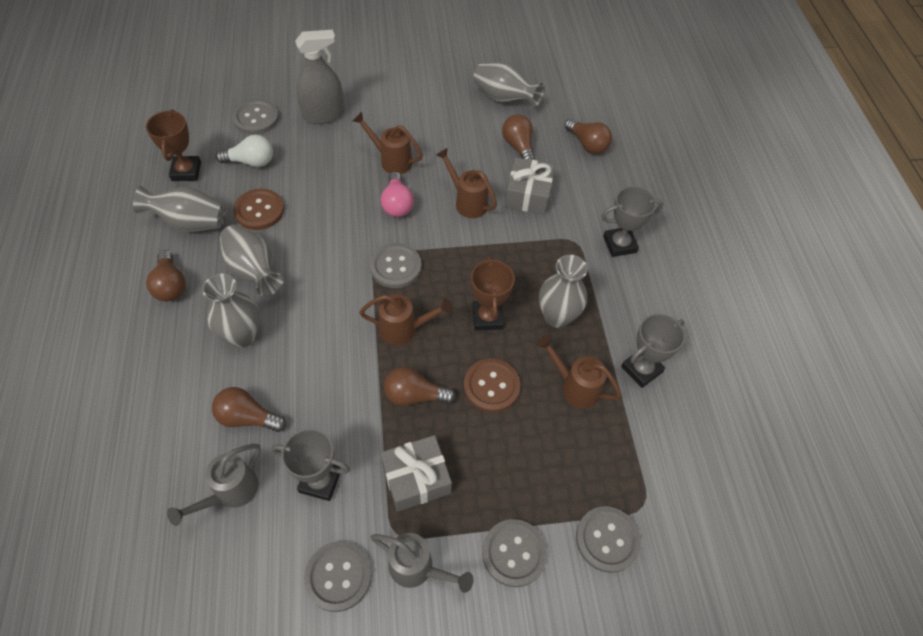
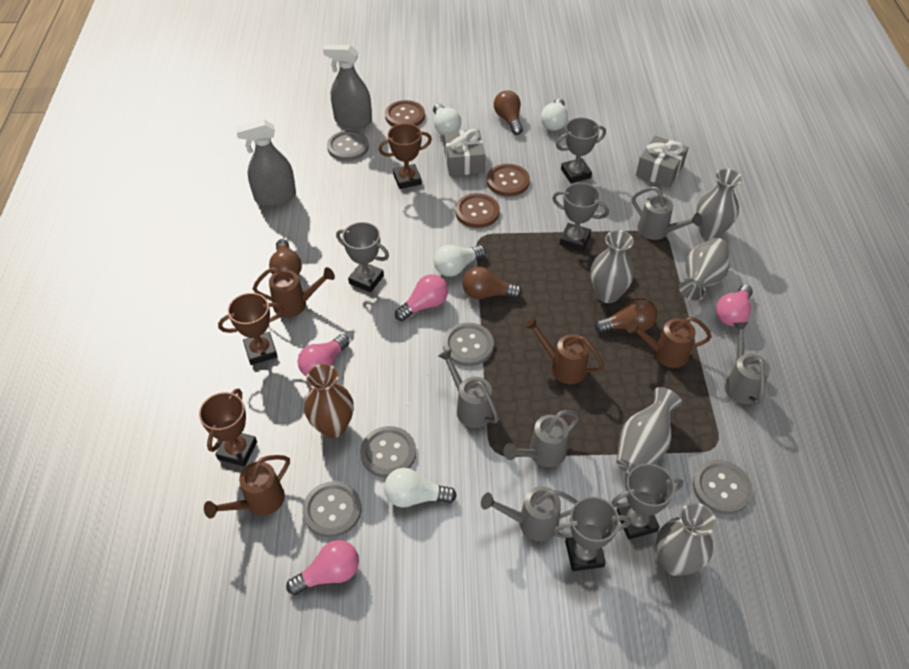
brown button: [233,189,284,230] [464,358,521,413] = 2 -> [385,100,425,126] [455,193,500,228] [487,164,530,196] = 3
brown light bulb: [146,250,186,301] [212,387,286,432] [384,367,456,406] [502,114,536,160] [565,118,612,154] = 5 -> [269,239,302,275] [462,266,522,299] [494,90,523,135] [595,298,658,333] = 4
brown trophy: [146,109,201,181] [471,256,515,331] = 2 -> [199,389,257,467] [218,293,284,365] [379,123,432,189] = 3
brown vase: none = 0 -> [304,364,354,438] = 1
grey spray bottle: [295,30,344,124] = 1 -> [235,119,296,206] [323,45,372,128] = 2
grey trophy: [272,429,350,501] [601,186,663,257] [621,314,685,388] = 3 -> [336,222,389,293] [552,183,609,251] [553,497,631,571] [556,118,606,183] [611,464,683,539] = 5
grey watering can: [167,444,261,526] [371,533,473,593] = 2 -> [438,349,499,428] [481,486,578,541] [503,410,580,467] [632,187,702,240] [724,322,770,404] = 5
pink light bulb: [381,172,414,217] = 1 -> [286,540,359,595] [298,334,350,377] [395,274,448,321] [716,285,753,326] = 4
white light bulb: [216,135,273,167] = 1 -> [384,468,457,508] [433,104,461,135] [434,245,486,277] [541,98,568,131] = 4

